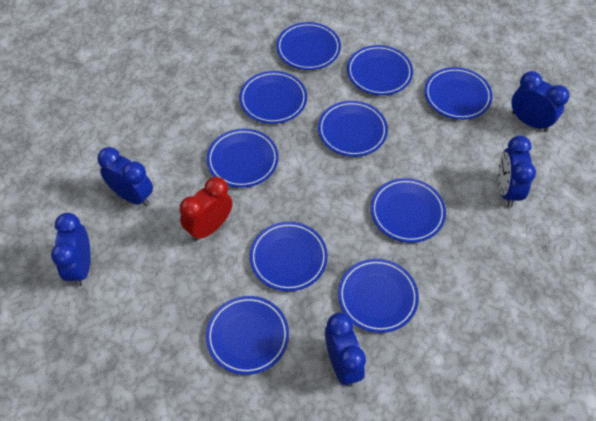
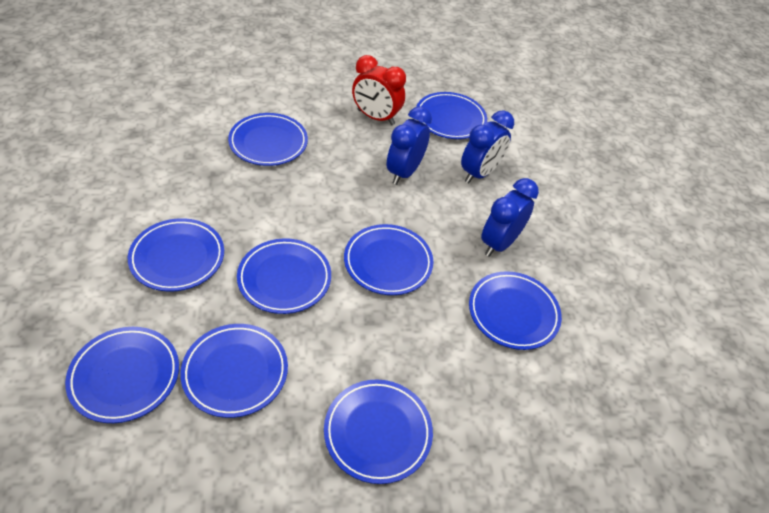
blue clock: [51,213,91,287] [97,147,153,206] [325,312,366,387] [498,135,536,207] [511,71,570,132] = 5 -> [386,106,432,185] [461,110,514,183] [481,178,539,257] = 3
blue plate: [206,296,289,375] [207,129,279,188] [239,71,307,124] [250,222,328,291] [276,22,341,70] [318,101,388,157] [338,259,419,333] [347,45,413,95] [371,178,446,243] [424,67,493,120] = 10 -> [65,327,179,423] [128,218,224,292] [180,324,288,418] [228,113,308,166] [237,238,331,314] [324,379,433,484] [344,224,433,295] [416,92,487,139] [469,271,562,350] = 9

